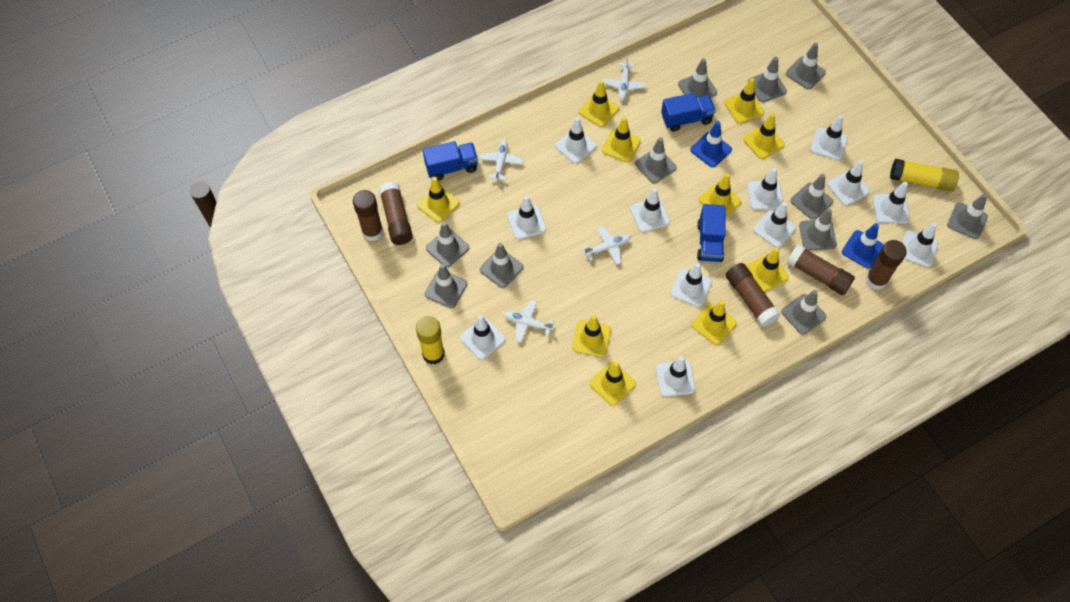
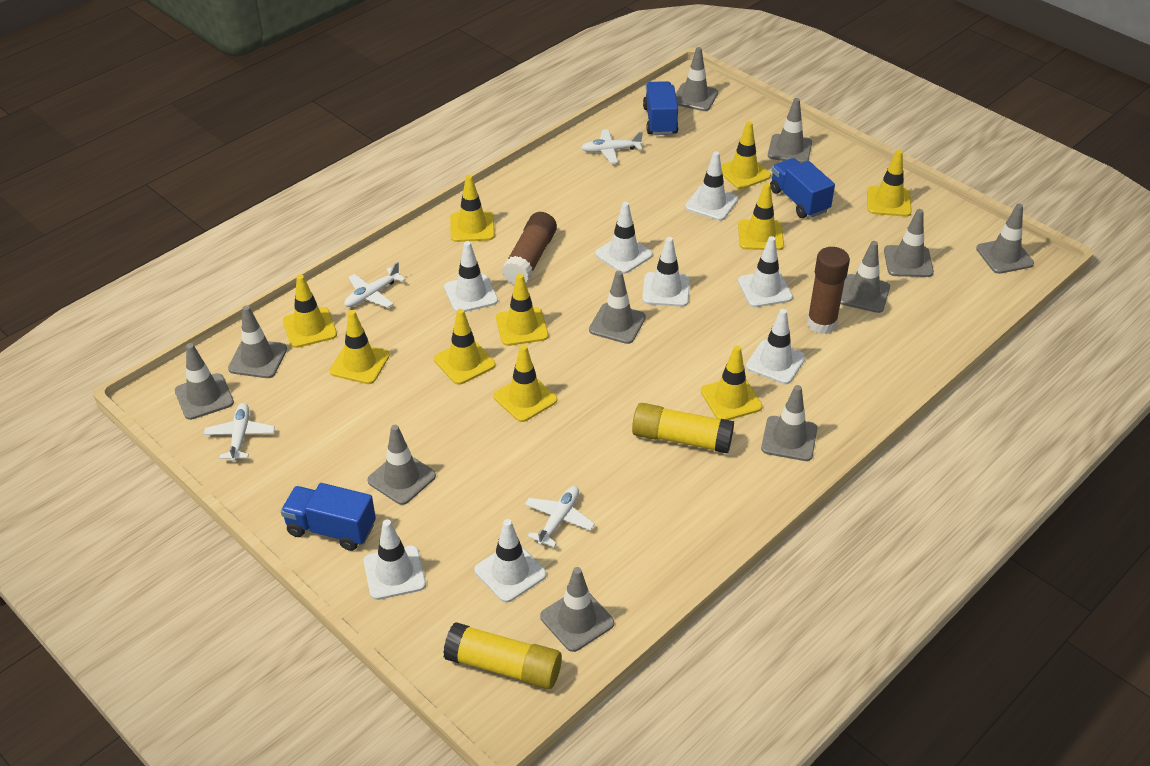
blue traffic cone: [690,121,732,167] [842,223,884,269] = 2 -> none = 0
brown glue stick: [353,190,383,241] [379,181,413,245] [726,263,781,327] [787,244,855,295] [865,240,907,290] = 5 -> [502,212,557,285] [807,247,850,334] = 2
white traffic cone: [460,315,505,360] [507,195,546,240] [555,117,596,164] [630,188,670,232] [656,356,695,397] [670,263,712,307] [747,168,783,210] [753,202,796,248] [811,115,848,160] [827,160,870,206] [873,182,909,224] [902,223,938,267] = 12 -> [364,519,426,600] [444,241,498,313] [474,519,546,603] [595,202,653,274] [642,237,690,307] [685,151,738,221] [738,236,793,307] [746,309,806,384] = 8

